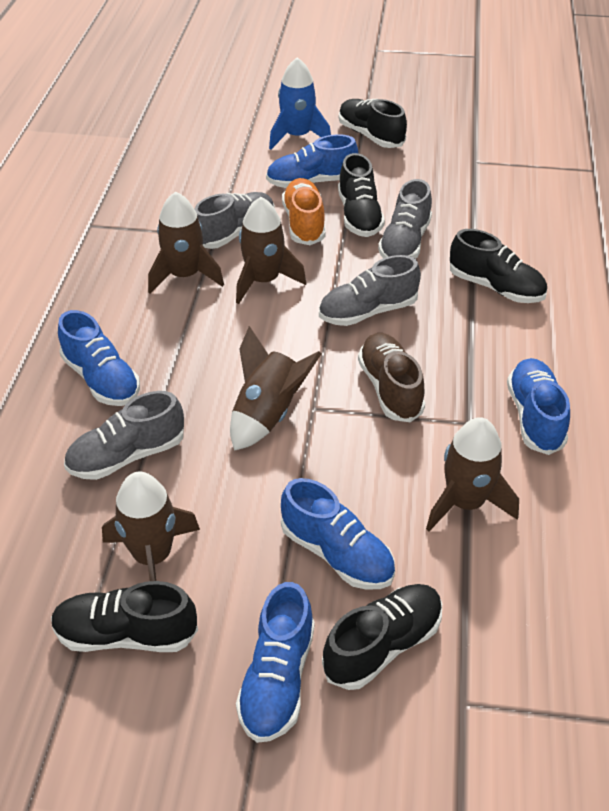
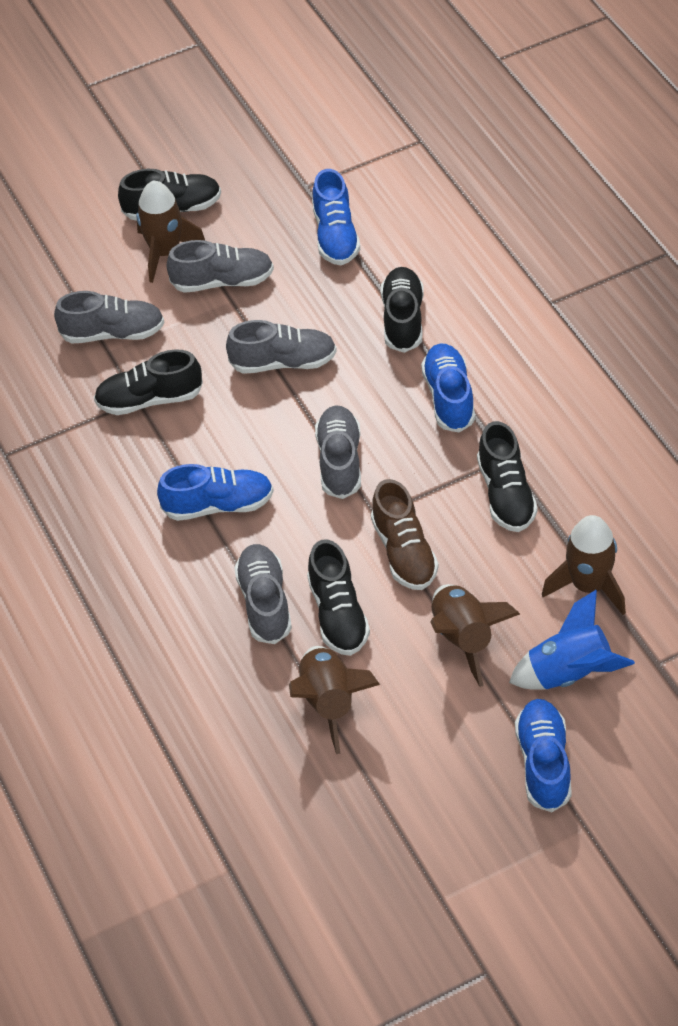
blue shoe: [58,310,140,406] [236,582,315,743] [266,134,358,188] [281,478,395,590] [507,358,570,455] = 5 -> [157,464,274,521] [312,169,360,265] [421,344,475,432] [515,699,572,812] = 4
brown rocket: [102,472,200,581] [148,192,224,294] [230,326,322,451] [236,197,306,304] [426,417,519,531] = 5 -> [136,180,205,283] [289,646,380,754] [430,584,520,687] [542,515,626,615] = 4
grey shoe: [64,391,184,480] [194,192,275,249] [319,255,421,326] [378,179,432,259] = 4 -> [54,291,165,343] [167,240,274,293] [226,320,337,374] [234,544,292,644] [315,405,361,499] = 5
orange shoe: [282,178,326,245] = 1 -> none = 0

